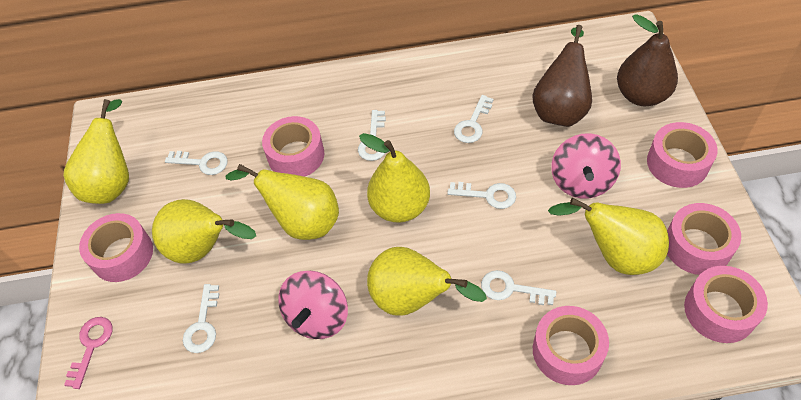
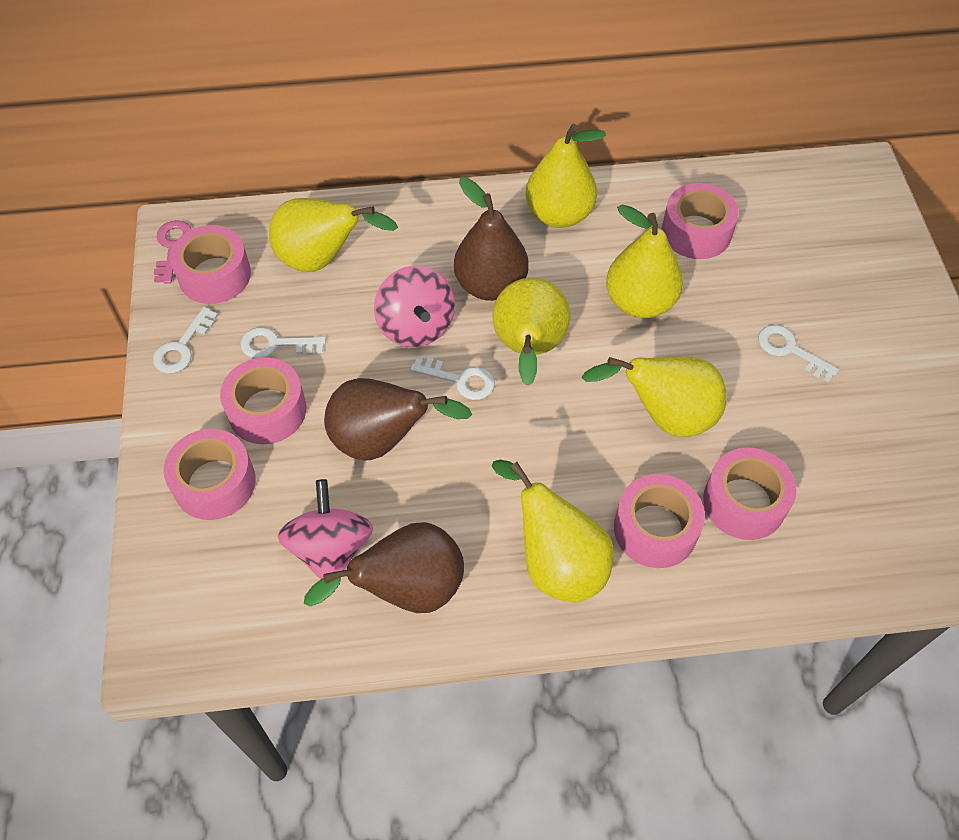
brown pear: [532,25,592,127] [617,14,678,106] = 2 -> [304,522,464,613] [324,378,472,460] [454,177,529,301] = 3
white key: [165,151,228,175] [183,284,219,353] [358,110,386,161] [447,182,516,209] [454,95,493,143] [481,270,556,305] = 6 -> [153,307,218,374] [240,327,326,358] [410,356,495,400] [758,325,839,382] = 4

